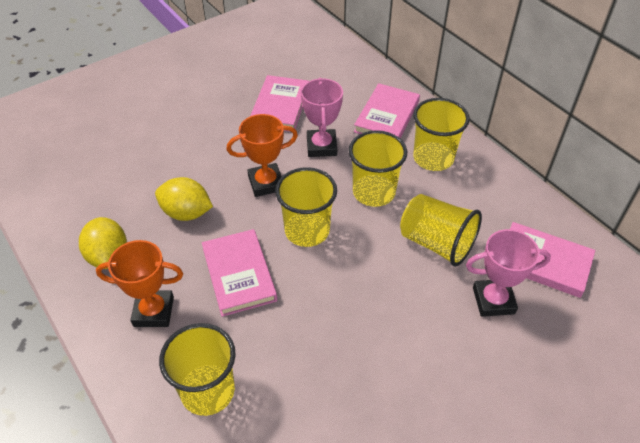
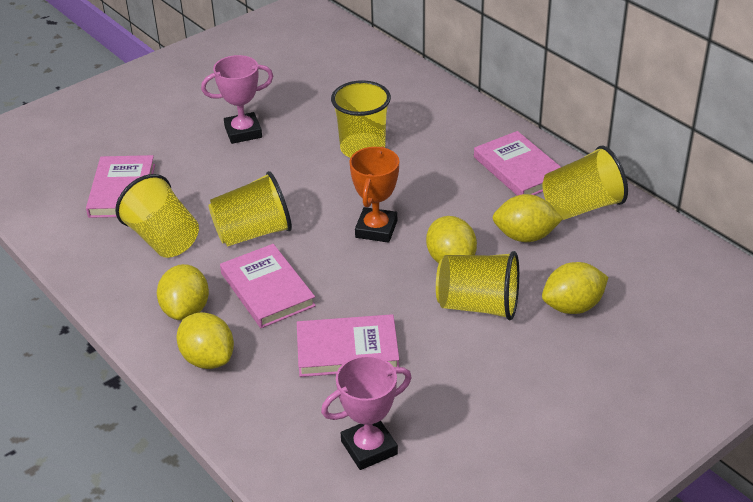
orange trophy: [96,240,183,327] [226,114,298,197] = 2 -> [349,146,399,243] = 1
yellow lemon: [79,217,127,269] [155,177,213,221] = 2 -> [157,264,209,320] [176,312,234,369] [426,216,477,263] [492,194,563,242] [542,262,608,314] = 5

